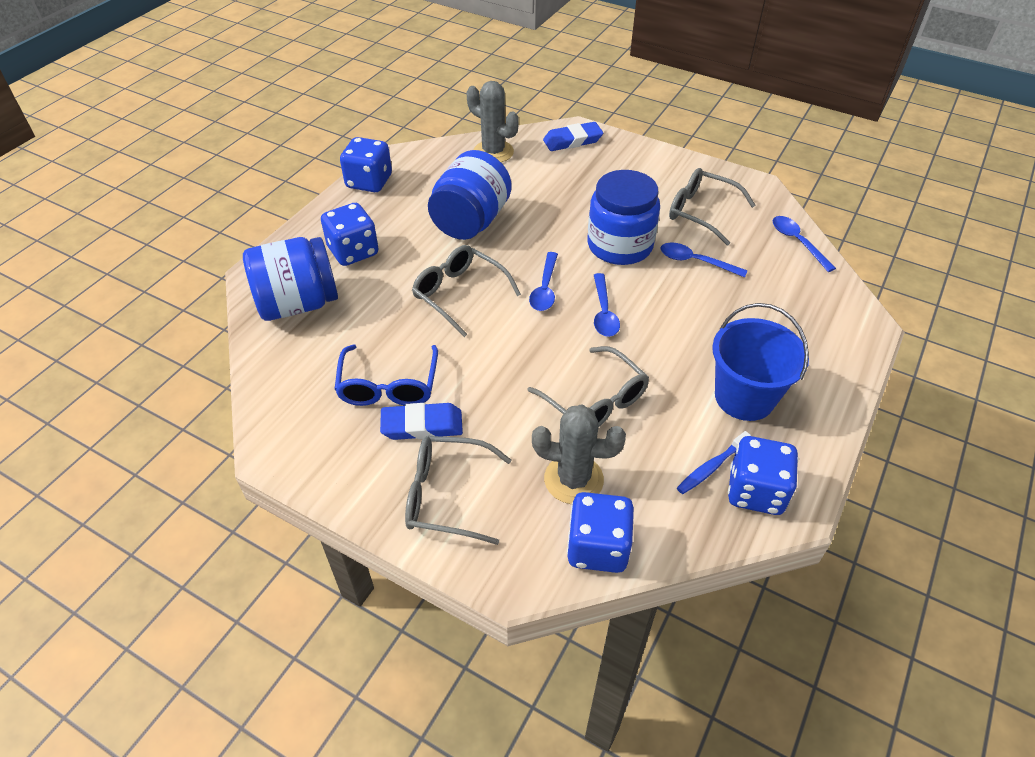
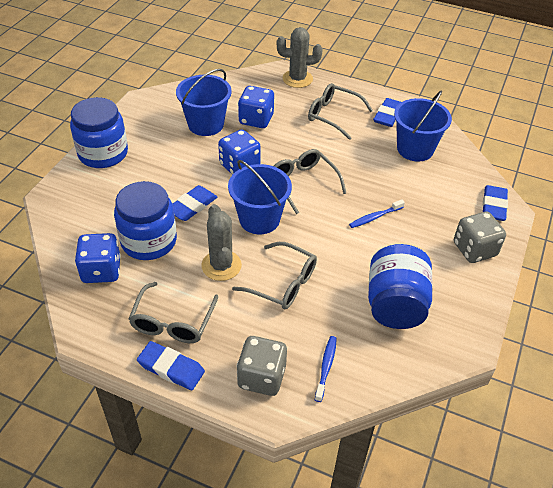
blue bucket: [712,303,809,421] = 1 -> [176,69,232,136] [228,160,292,234] [394,91,452,161] = 3
blue dice: [321,203,379,266] [340,137,392,192] [567,492,634,573] [728,436,798,515] = 4 -> [75,233,121,283] [218,129,261,175] [238,86,274,128] = 3
blue eraser: [380,403,463,440] [543,122,603,151] = 2 -> [137,341,205,390] [173,185,217,221] [373,98,401,127] [483,185,508,221] = 4
blue glasses: [334,345,438,406] = 1 -> none = 0
blue spoon: [529,252,558,311] [594,273,620,337] [661,243,748,278] [773,216,836,272] = 4 -> none = 0
blue toothbrush: [677,431,751,494] = 1 -> [315,336,337,402] [349,199,405,228] = 2
grey dice: none = 0 -> [237,336,287,396] [454,212,506,263] = 2

